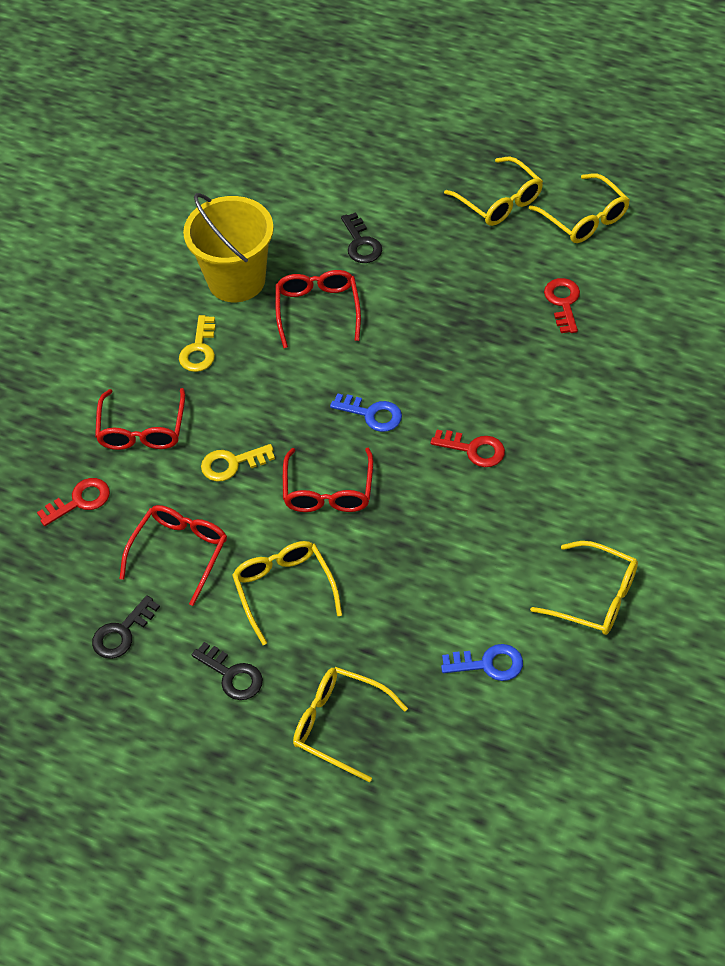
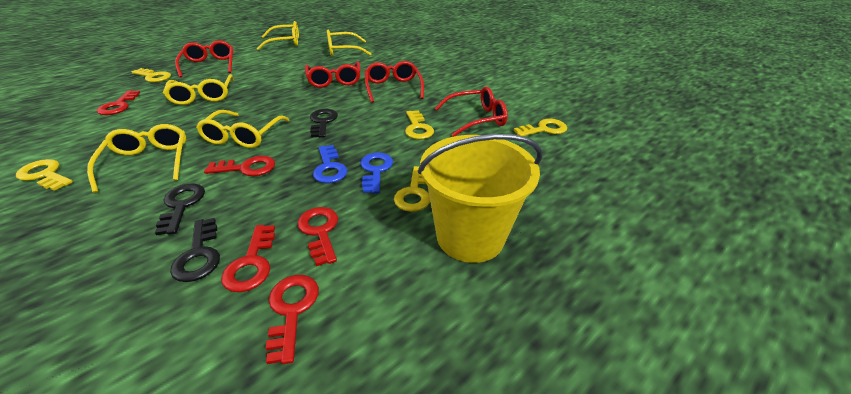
red key: [37,478,110,526] [431,430,505,467] [544,278,580,333] = 3 -> [97,90,140,115] [204,156,275,176] [221,225,275,292] [266,275,319,364] [297,207,338,266] = 5
yellow key: [179,315,216,372] [201,444,275,482] = 2 -> [16,159,73,191] [131,68,171,82] [394,166,430,212] [405,110,434,139] [514,119,567,136] = 5

